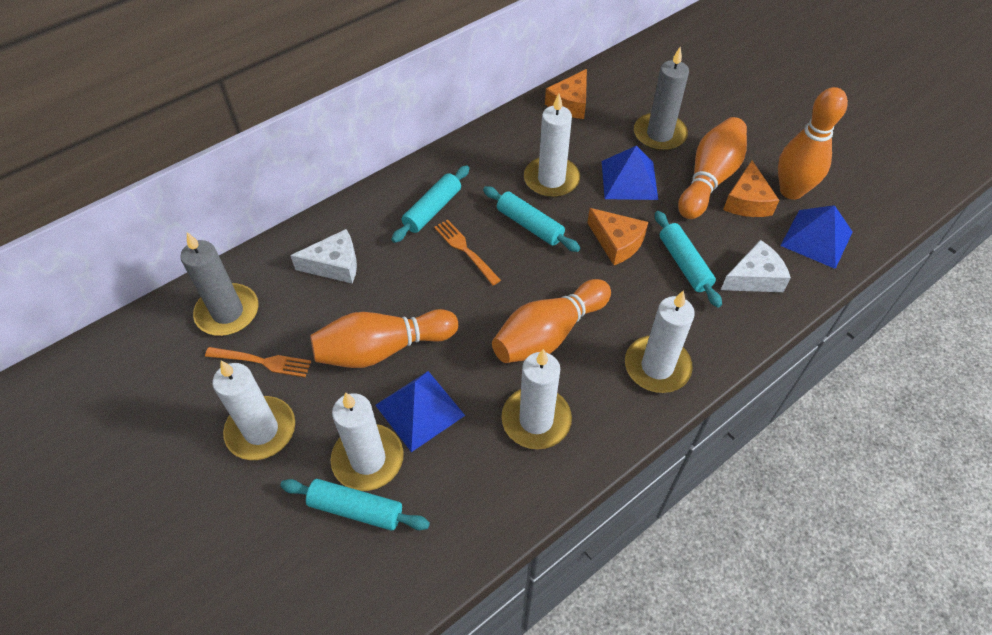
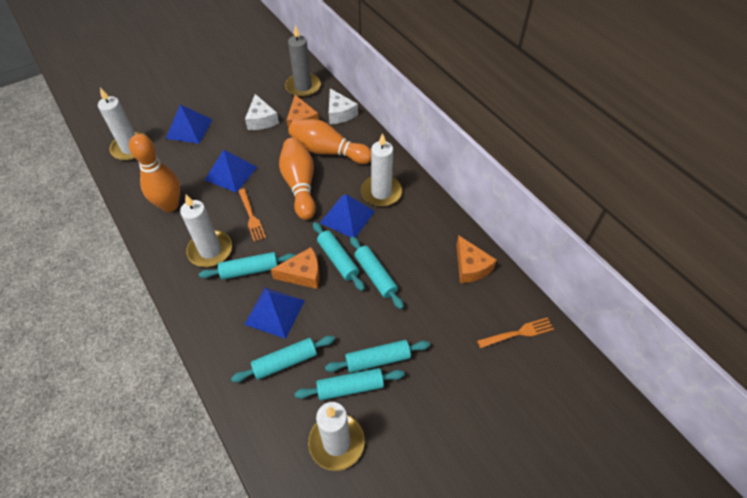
blue pyramid: [375,371,465,452] [602,146,658,200] [780,205,853,269] = 3 -> [166,104,213,144] [205,150,257,193] [244,288,305,339] [320,194,375,238] = 4
grey candle: [180,232,258,336] [634,47,689,151] = 2 -> [285,25,321,97] = 1
orange bowling pin: [310,309,458,368] [492,279,611,363] [678,117,747,219] [778,87,848,200] = 4 -> [129,134,180,212] [279,138,316,220] [289,119,371,164] = 3
turquoise rolling pin: [280,479,430,530] [391,165,470,243] [483,186,580,252] [655,211,722,307] = 4 -> [199,252,296,280] [231,336,335,382] [295,368,405,400] [313,222,365,291] [325,340,430,373] [350,236,404,309] = 6
white candle: [212,360,295,460] [331,392,404,491] [501,349,572,449] [524,93,580,198] [625,290,695,393] = 5 -> [98,88,147,161] [180,195,232,267] [308,402,365,471] [361,133,402,207] = 4

